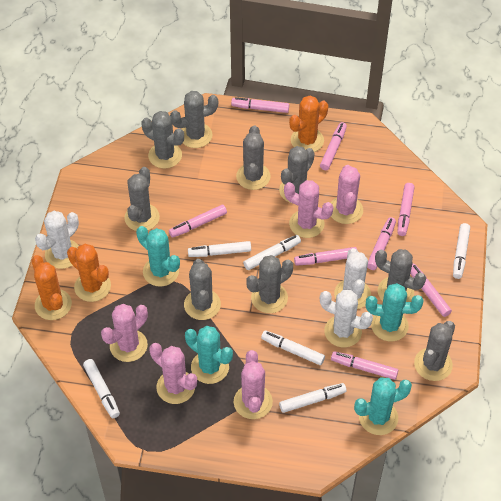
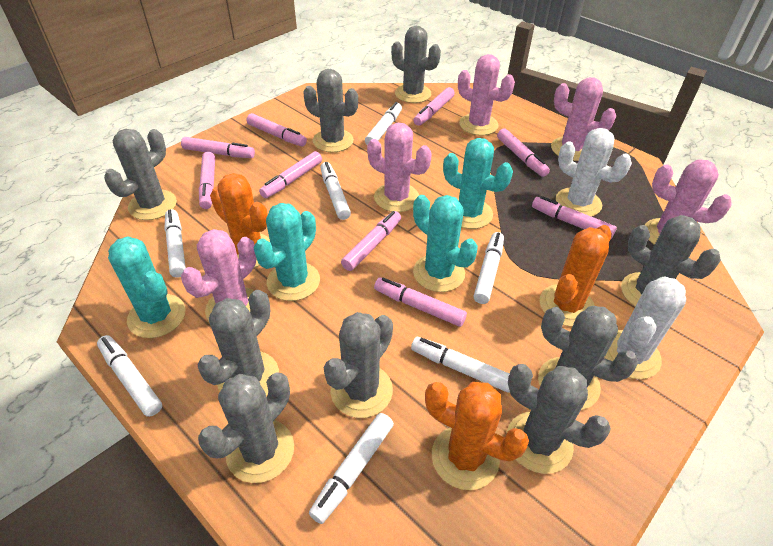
pink marker: [169,204,227,238] [231,97,289,113] [294,247,357,266] [320,122,347,170] [331,351,398,380] [367,217,396,270] [397,183,414,236] [410,264,452,317] = 8 -> [181,137,255,158] [199,152,215,209] [246,113,307,147] [259,151,322,198] [341,211,401,271] [374,277,467,327] [413,87,455,126] [497,129,550,177] [532,196,617,239] = 9
white cactus: [35,211,79,269] [320,290,373,347] [334,248,371,309] = 3 -> [556,128,632,217] [604,276,686,379] = 2
white marker: [83,359,120,418] [188,241,251,257] [243,235,301,270] [261,331,325,365] [279,383,346,413] [453,223,470,279] = 6 -> [97,335,162,417] [165,209,186,278] [309,413,394,524] [320,162,351,220] [365,102,402,145] [411,337,510,393] [474,232,504,304] = 7

